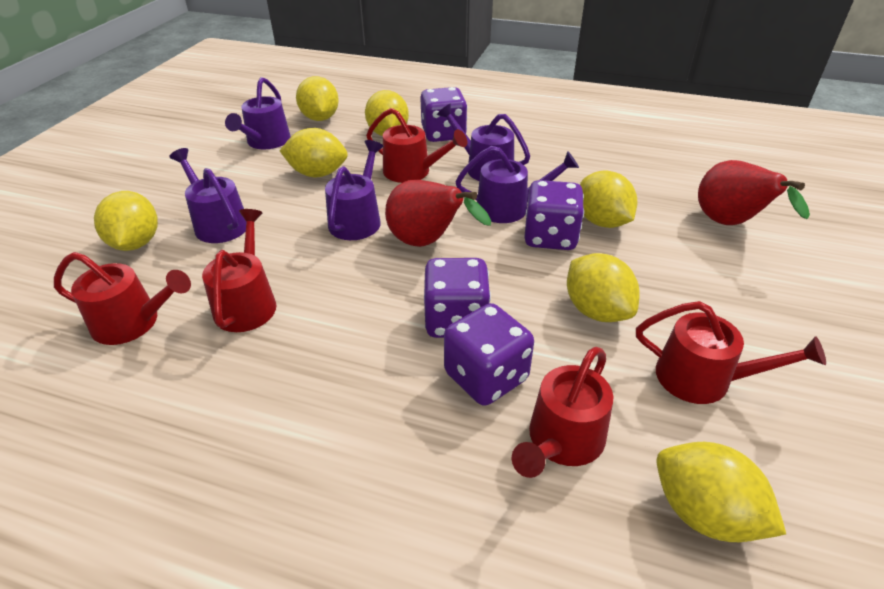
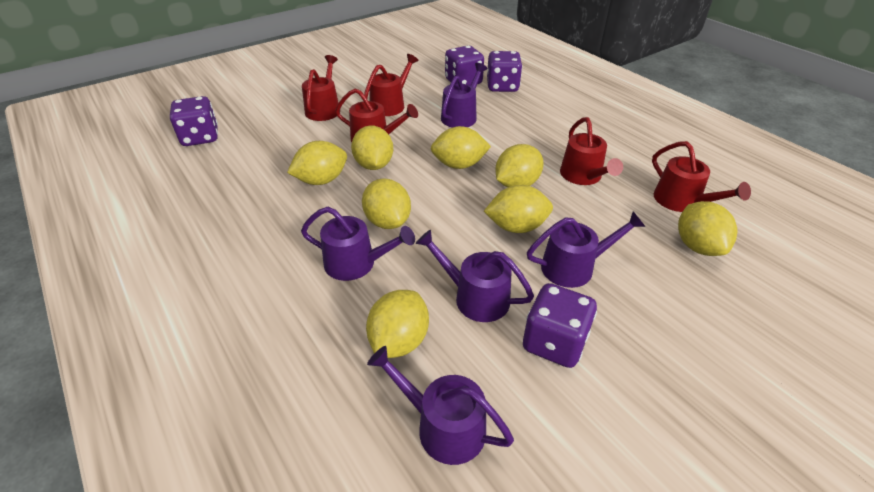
red pear: [385,180,491,247] [698,160,810,225] = 2 -> none = 0
yellow lemon: [94,191,158,251] [280,128,348,177] [296,76,339,121] [365,90,409,136] [567,253,639,322] [580,171,637,228] [656,442,786,542] = 7 -> [287,141,347,185] [351,125,393,170] [362,178,411,229] [366,290,429,358] [431,126,491,169] [484,185,553,233] [495,144,544,187] [678,201,738,256] = 8

